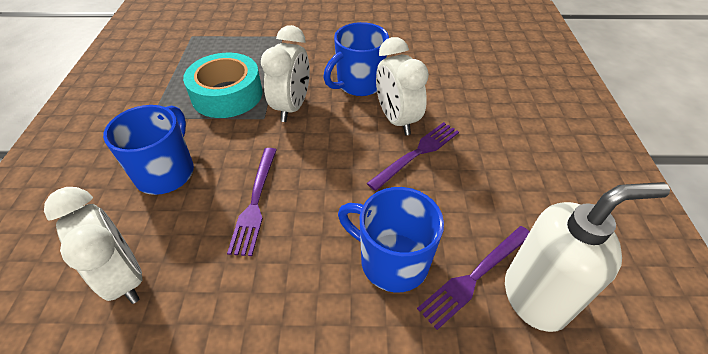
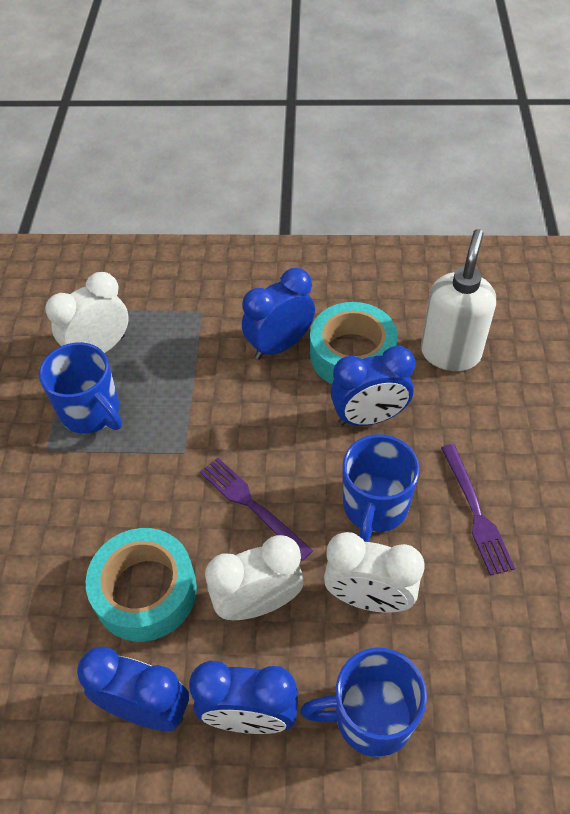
blue clock: none = 0 -> [77,646,189,731] [189,660,298,734] [242,268,315,360] [330,346,415,426] = 4
purple fork: [227,148,277,256] [367,122,459,191] [417,226,530,330] = 3 -> [200,458,313,561] [441,444,515,576] = 2
turquoise tape: [183,53,263,118] = 1 -> [86,528,197,642] [310,302,398,384] = 2

